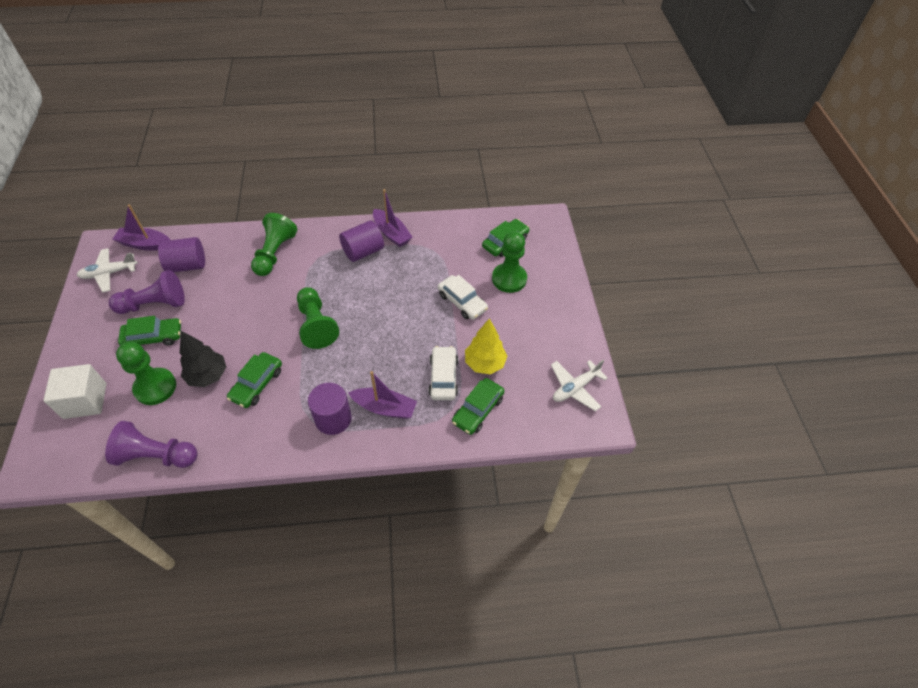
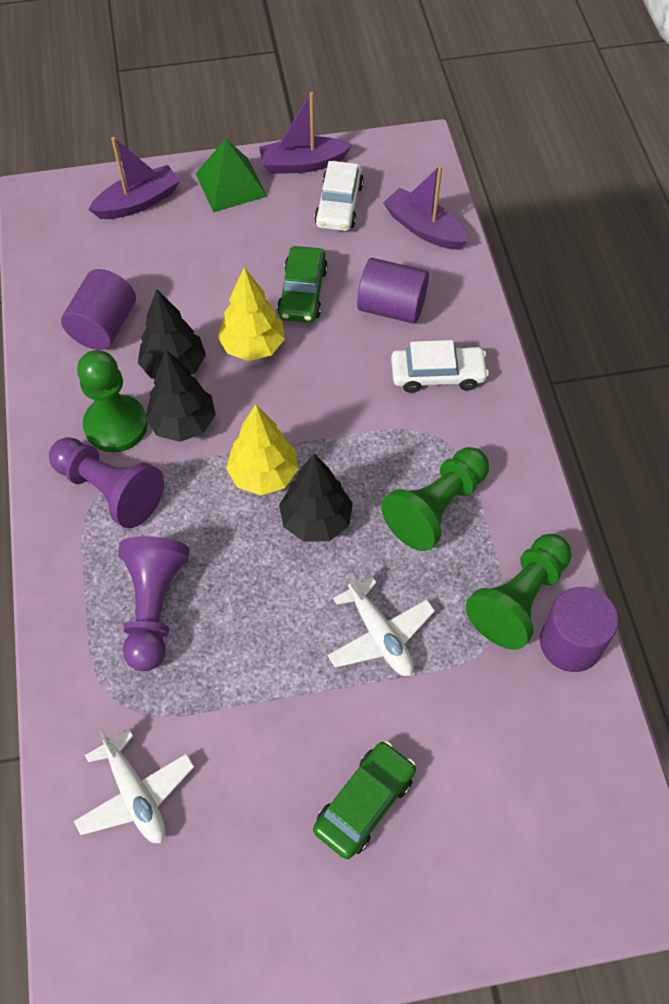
black tree: [180,331,226,387] = 1 -> [138,289,206,379] [145,350,216,442] [279,454,353,542] = 3
green car: [118,316,181,345] [227,352,282,408] [452,378,505,435] [482,219,529,257] = 4 -> [277,246,328,323] [313,741,416,859] = 2
green pawn: [116,342,176,405] [251,213,297,276] [297,287,339,349] [492,231,527,293] = 4 -> [77,350,148,453] [381,447,489,551] [466,534,572,649] = 3
green pyramid: none = 0 -> [195,138,267,212] = 1
white cube: [43,364,106,419] = 1 -> none = 0
yellow tree: [465,318,507,374] = 1 -> [218,267,285,361] [226,404,298,495] = 2

